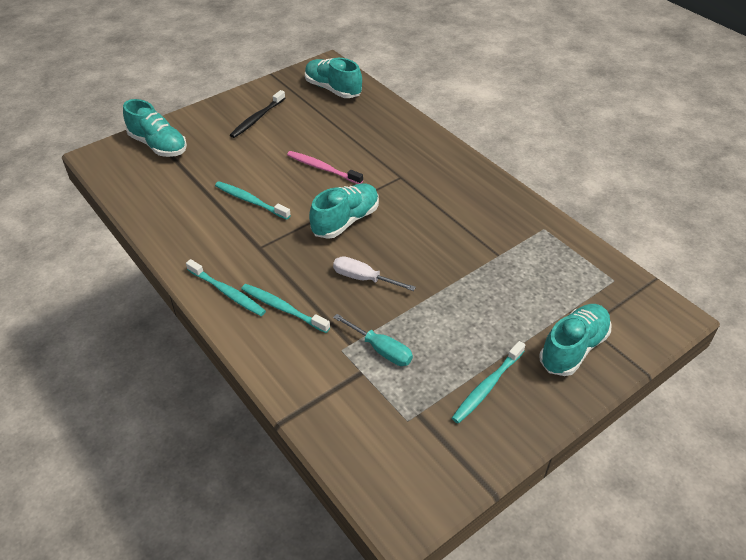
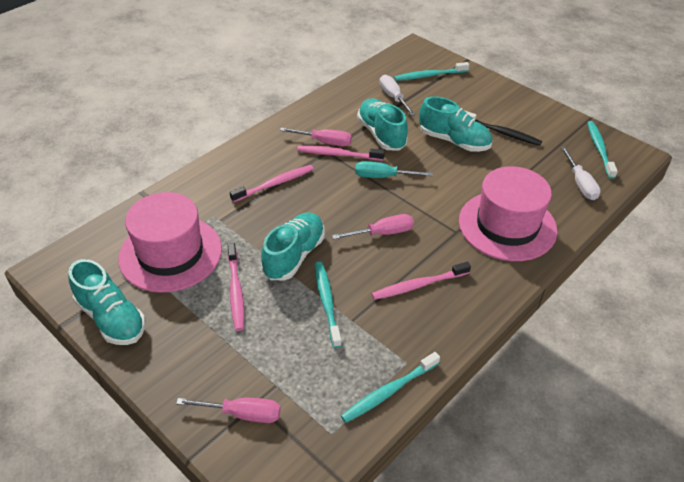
pink hat: none = 0 -> [118,192,222,293] [459,166,557,261] = 2
pink screwdriver: none = 0 -> [176,398,281,423] [280,128,352,146] [332,214,414,239] = 3
pink toothbrush: [287,151,363,184] = 1 -> [228,243,244,331] [230,165,314,202] [297,146,385,161] [372,262,471,300] = 4
white screwdriver: [333,256,416,291] = 1 -> [379,75,416,116] [561,147,601,200] = 2

